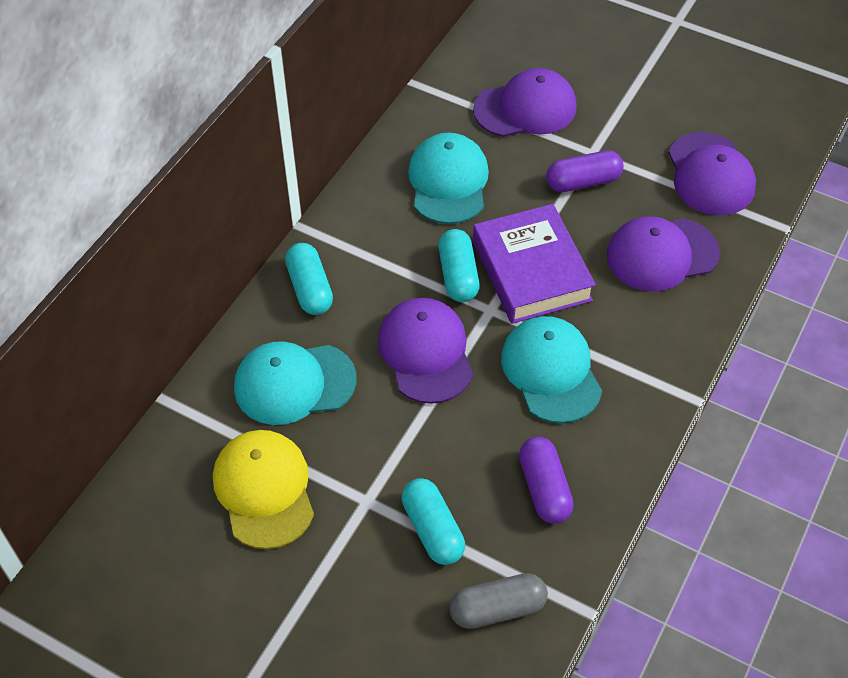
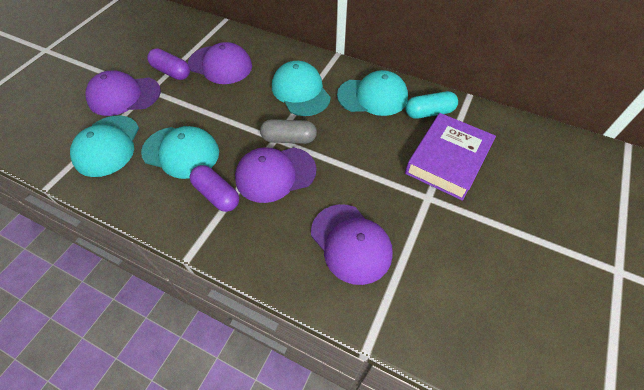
turquoise cap: [234,341,357,425] [408,132,489,224] [501,316,602,423] = 3 -> [70,115,139,177] [141,126,219,179] [272,61,331,116] [337,70,408,116] = 4
turquoise capsule: [285,243,333,315] [401,478,465,565] [438,229,480,302] = 3 -> [405,91,458,119] = 1
yellow cap: [213,430,314,549] = 1 -> none = 0

